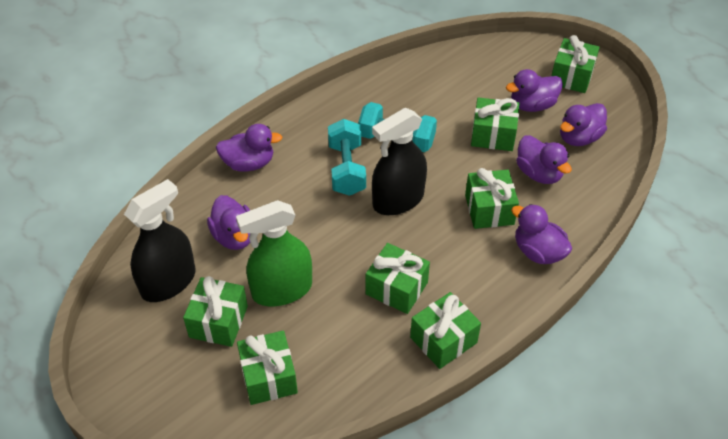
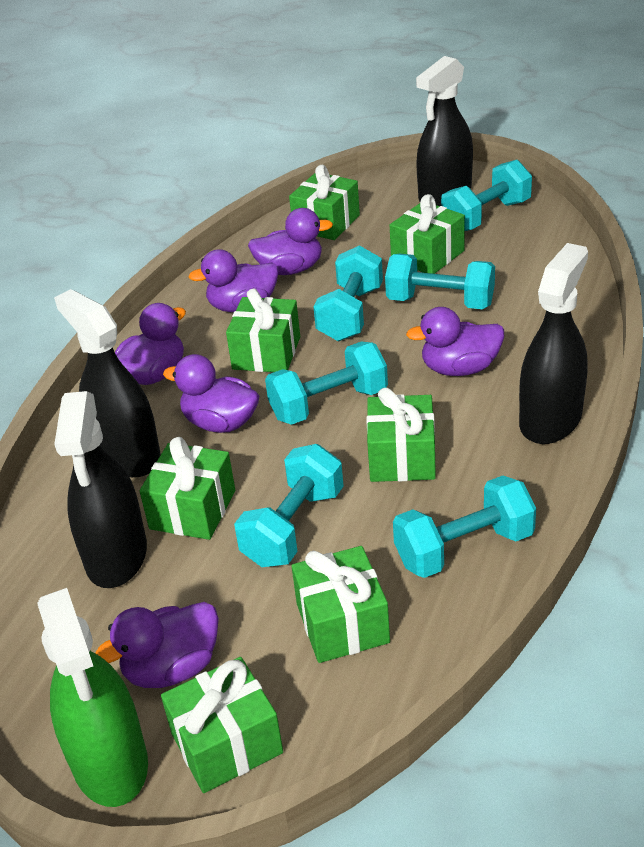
black spray bottle: [124,179,196,302] [372,108,427,215] = 2 -> [54,289,161,477] [54,391,147,588] [416,56,473,206] [519,243,588,444] = 4
turquoise dumbbell: [328,119,366,196] [358,102,437,152] = 2 -> [234,444,344,567] [265,342,388,425] [313,245,383,341] [385,254,495,309] [393,476,536,578] [441,160,532,231] = 6

